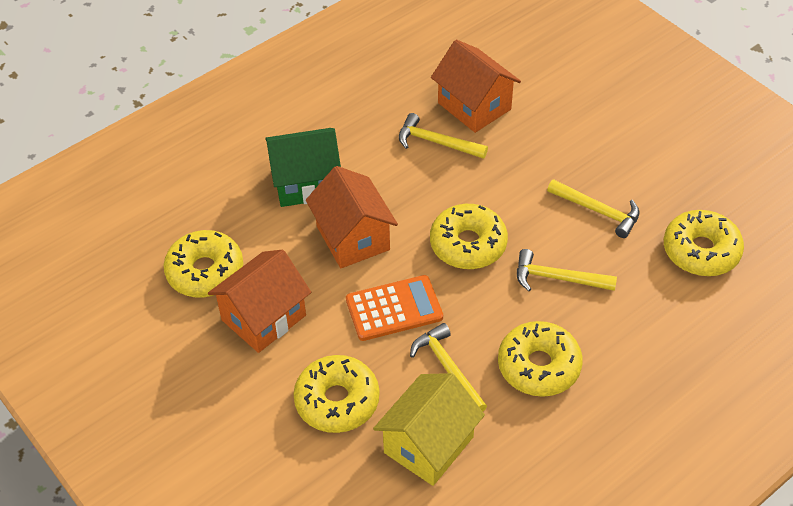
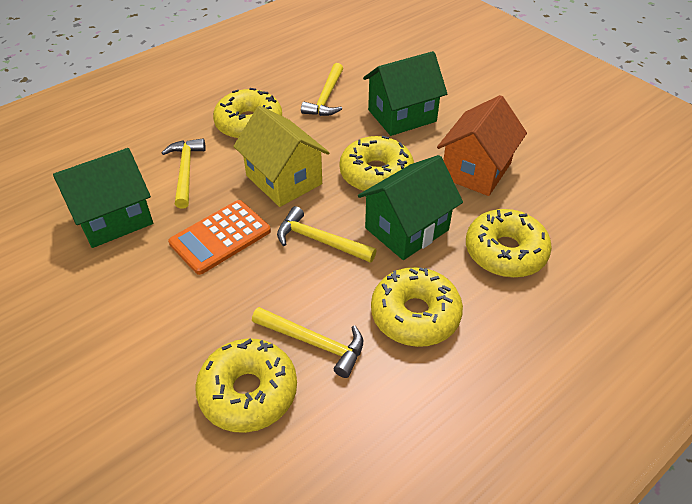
green house: [265,128,341,207] = 1 -> [53,148,153,248] [358,155,463,260] [363,51,447,136] = 3
orange house: [208,250,311,353] [306,166,398,268] [431,40,521,133] = 3 -> [437,95,527,196] = 1

